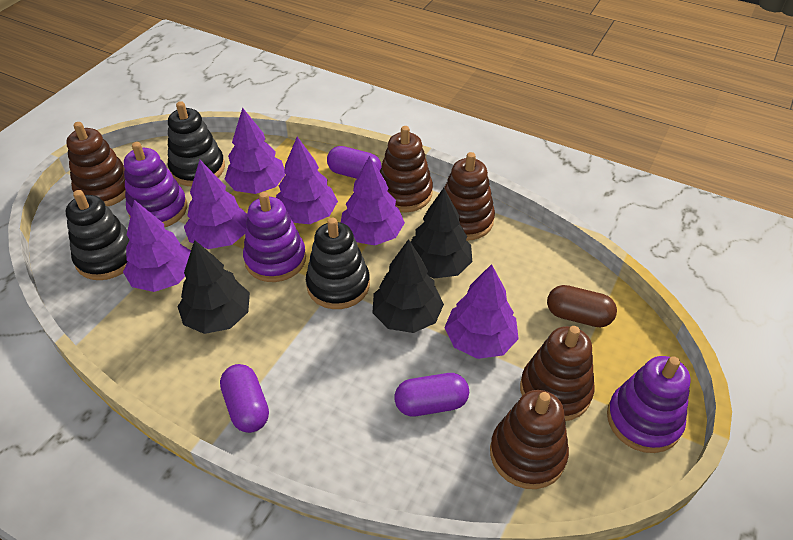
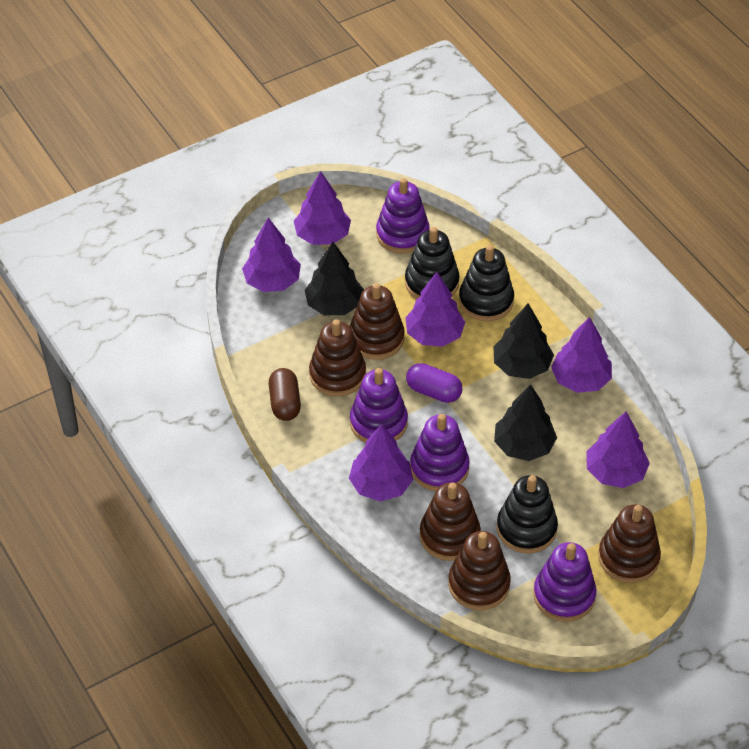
purple capsule: [220,364,269,433] [327,146,382,179] [394,373,469,416] = 3 -> [406,363,462,403] = 1
purple stacking toy: [124,142,187,228] [243,192,306,282] [607,356,691,453] = 3 -> [350,368,408,443] [376,178,430,253] [410,414,470,491] [533,542,596,622] = 4

